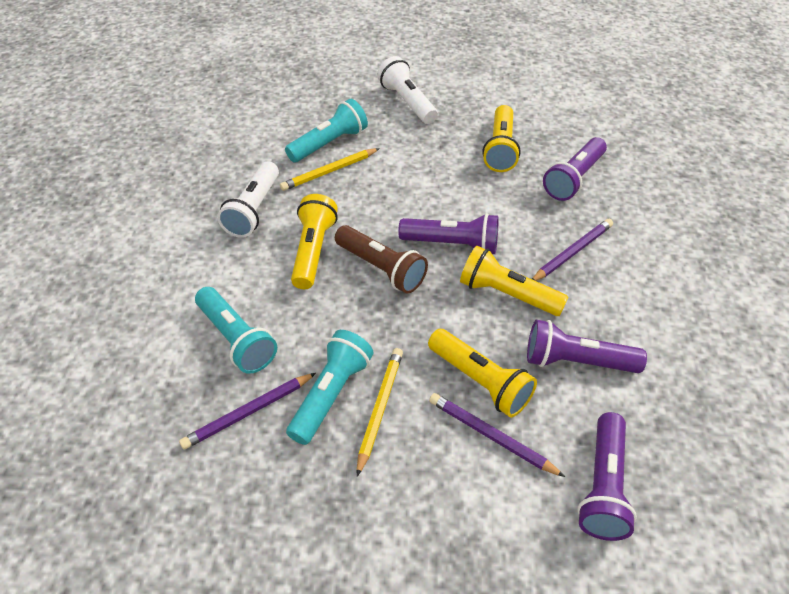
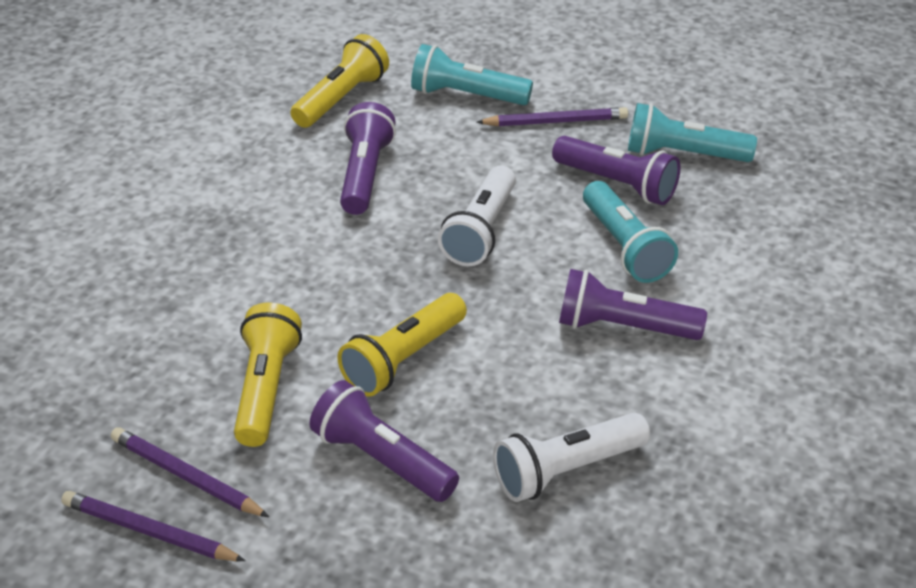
brown flashlight: [335,225,428,294] = 1 -> none = 0
yellow flashlight: [291,194,338,289] [428,329,537,418] [460,246,569,316] [482,105,521,172] = 4 -> [234,302,302,447] [290,34,389,128] [337,293,467,396] = 3
yellow pencil: [280,148,380,191] [357,348,403,476] = 2 -> none = 0

